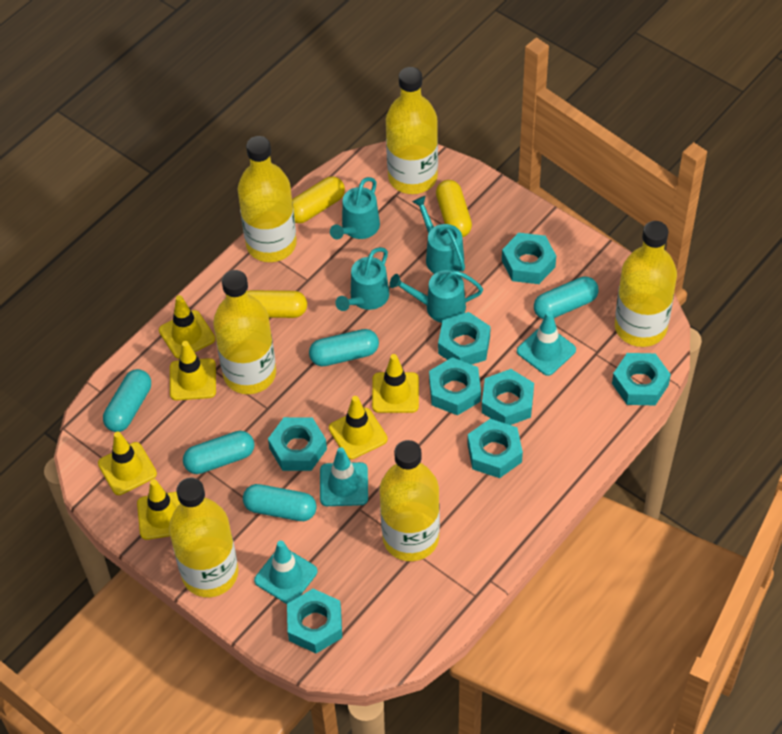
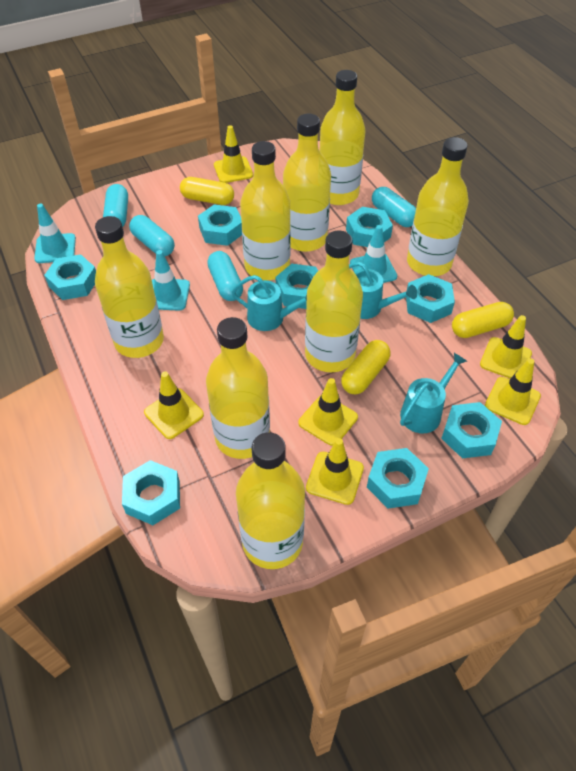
turquoise capsule: [103,369,151,432] [183,431,254,474] [243,484,317,521] [309,329,379,367] [534,276,599,319] = 5 -> [103,184,128,227] [129,215,175,256] [207,251,243,301] [372,187,416,227] = 4
turquoise watering can: [330,177,380,239] [335,247,389,311] [389,270,483,323] [412,196,465,274] = 4 -> [232,275,307,331] [349,262,417,319] [400,353,467,433] = 3
yellow bottle: [169,478,238,597] [213,270,276,394] [238,136,297,262] [380,440,440,561] [386,67,438,194] [615,221,677,347] = 6 -> [95,216,164,358] [206,317,270,459] [236,432,305,569] [240,141,291,280] [283,114,331,252] [305,230,363,372] [319,70,365,205] [407,137,469,276] = 8

